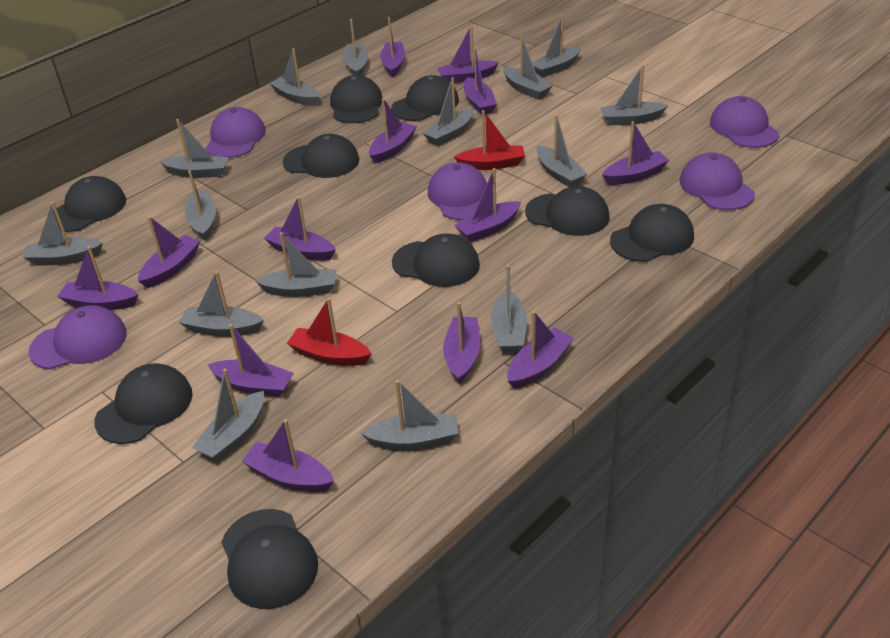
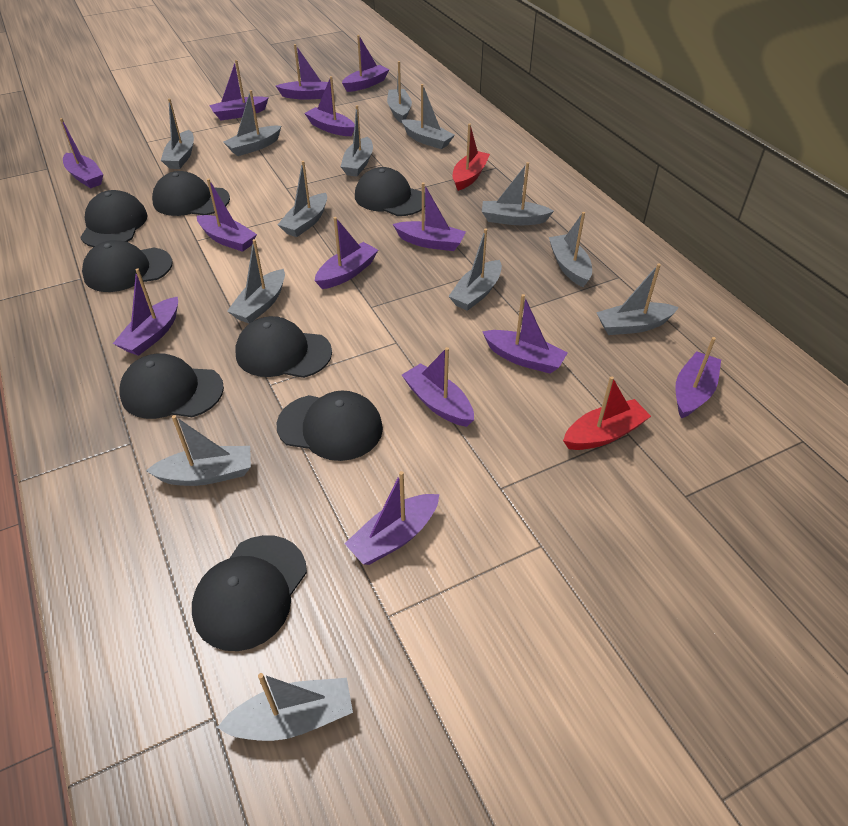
black cap: [53,176,126,232] [94,363,193,444] [221,509,318,609] [282,134,359,178] [330,75,383,123] [391,75,459,121] [392,233,480,287] [525,186,610,236] [610,204,694,262] = 9 -> [80,190,148,247] [82,240,173,292] [119,353,224,419] [152,171,230,216] [192,535,307,651] [235,316,332,378] [277,391,383,461] [355,167,422,216] = 8
grey boat: [23,202,103,266] [159,119,229,178] [179,271,264,337] [185,170,216,241] [192,369,264,461] [255,232,336,297] [270,48,319,106] [343,19,368,75] [361,380,458,450] [422,77,474,146] [491,265,527,352] [503,35,552,99] [532,15,581,77] [536,115,587,187] [600,65,668,125] = 15 -> [146,415,251,486] [161,99,194,169] [217,673,353,741] [223,90,281,156] [227,239,285,324] [278,161,327,237] [340,105,373,177] [387,61,412,124] [402,84,455,149] [448,228,502,311] [482,162,554,225] [549,212,592,287] [596,264,679,335] = 13
purple cap: [28,305,127,369] [205,107,266,158] [428,162,487,220] [679,152,755,210] [710,96,779,148] = 5 -> none = 0

